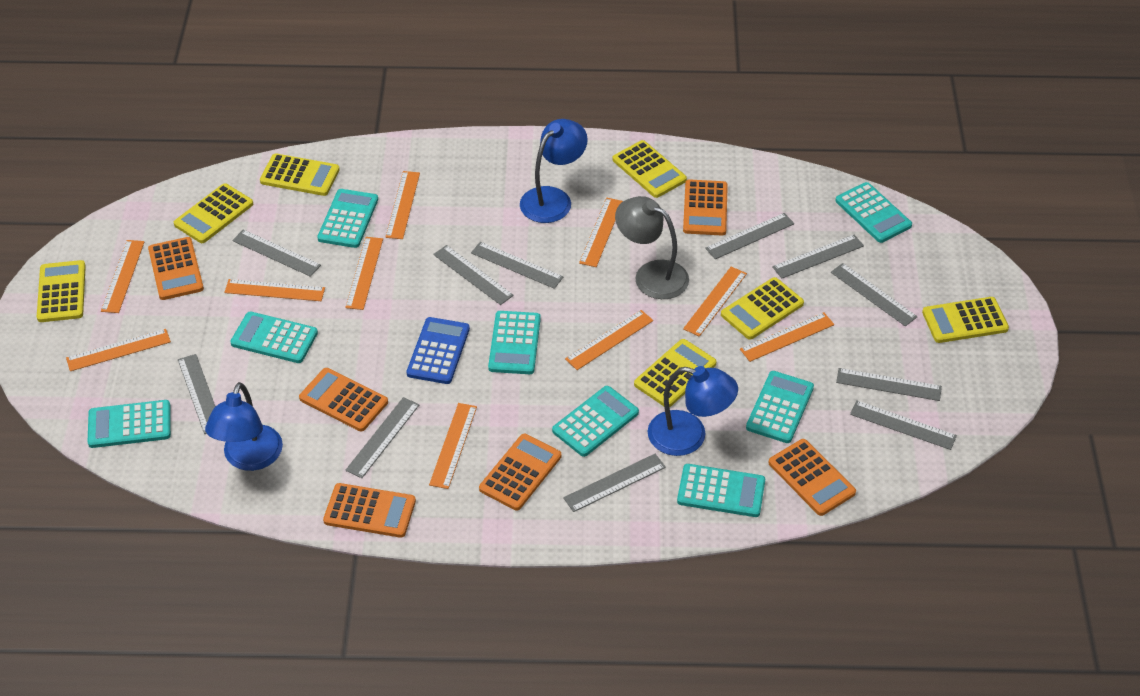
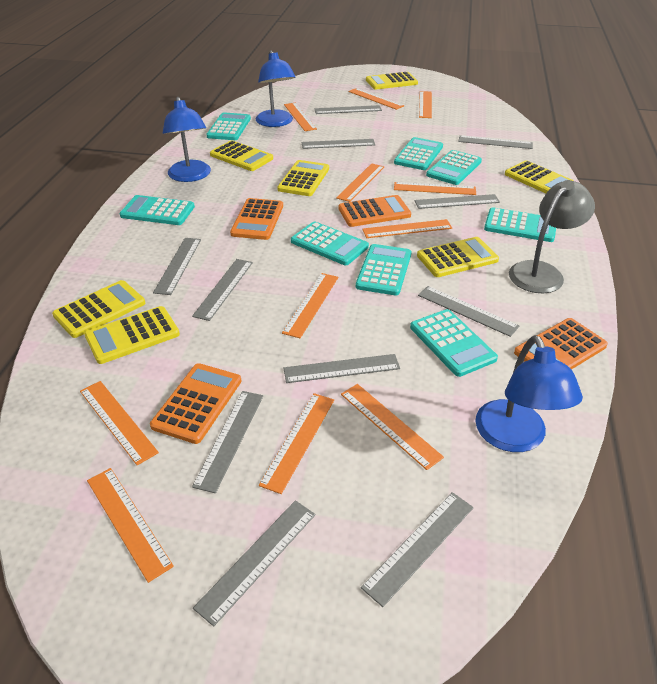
blue calculator: [407,317,470,384] = 1 -> none = 0
orange calculator: [148,237,204,300] [299,368,388,432] [323,483,416,538] [479,434,561,511] [683,179,728,236] [769,439,856,516] = 6 -> [150,363,241,444] [230,198,283,240] [338,195,411,227] [514,318,608,370] = 4
orange ruler: [66,329,171,371] [101,240,144,313] [224,279,325,301] [345,237,383,310] [385,171,420,239] [429,403,477,489] [565,310,653,370] [579,198,623,267] [683,267,747,337] [740,312,834,362] = 10 -> [80,381,159,465] [87,468,174,583] [259,393,334,494] [282,273,338,338] [284,103,317,131] [336,163,384,202] [341,384,444,470] [348,88,404,110] [362,219,452,238] [394,182,476,195] [419,91,432,118] = 11

